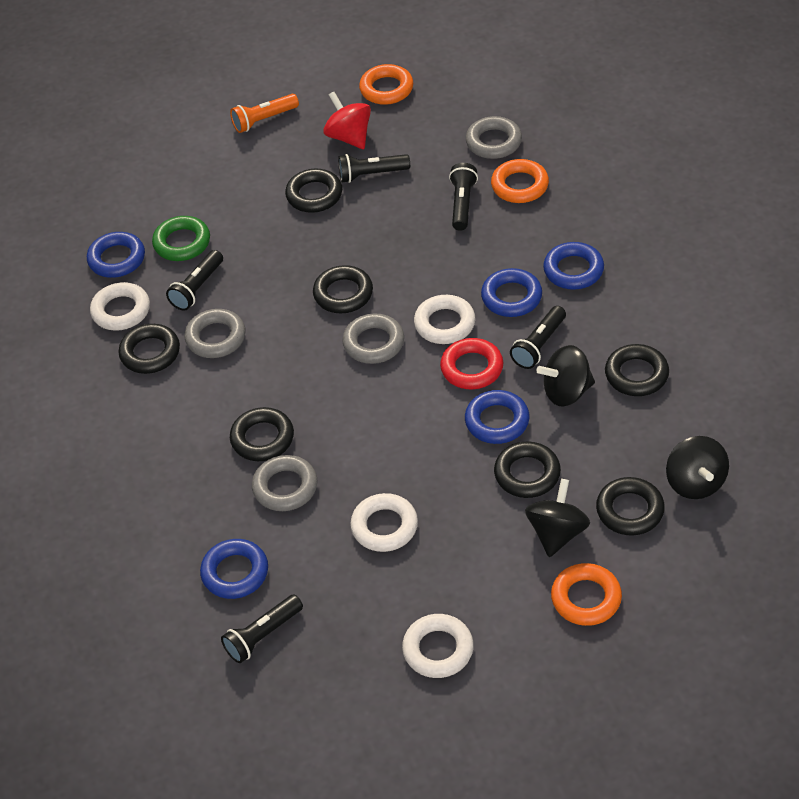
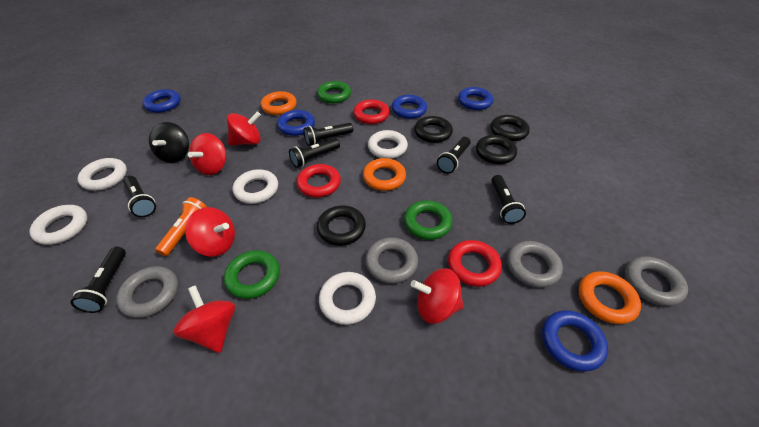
black flashlight: [166,250,223,311] [221,594,303,663] [338,154,410,183] [449,163,478,231] [510,306,566,369] = 5 -> [70,247,126,313] [123,176,156,217] [289,138,340,168] [303,123,353,146] [437,137,471,173] [491,175,526,224] = 6
black ring: [119,324,180,374] [230,407,294,461] [285,169,342,213] [313,265,373,313] [494,442,561,498] [596,477,665,535] [605,344,669,396] = 7 -> [317,205,366,246] [414,116,453,143] [476,135,517,164] [490,115,530,141] = 4
black spinning top: [525,479,590,557] [536,345,595,407] [666,436,729,499] = 3 -> [149,122,189,163] = 1
green ring: [152,216,210,261] = 1 -> [224,250,280,299] [317,81,351,103] [404,200,453,240] = 3
red ring: [440,338,503,389] = 1 -> [296,164,341,197] [353,99,390,124] [448,240,502,287] = 3
red spinning top: [323,92,371,149] = 1 -> [173,285,235,353] [185,207,235,257] [188,133,226,175] [227,112,261,146] [411,268,464,324] = 5
white ring: [90,282,150,331] [350,493,418,552] [402,614,474,678] [414,295,475,344] = 4 -> [29,205,88,245] [78,158,127,191] [233,169,278,204] [319,272,376,325] [368,130,408,159] = 5

